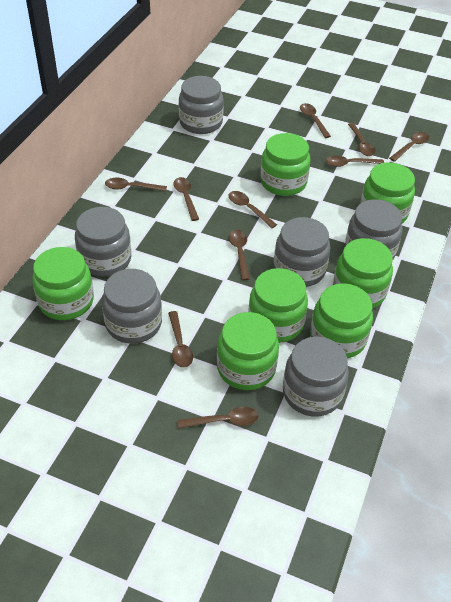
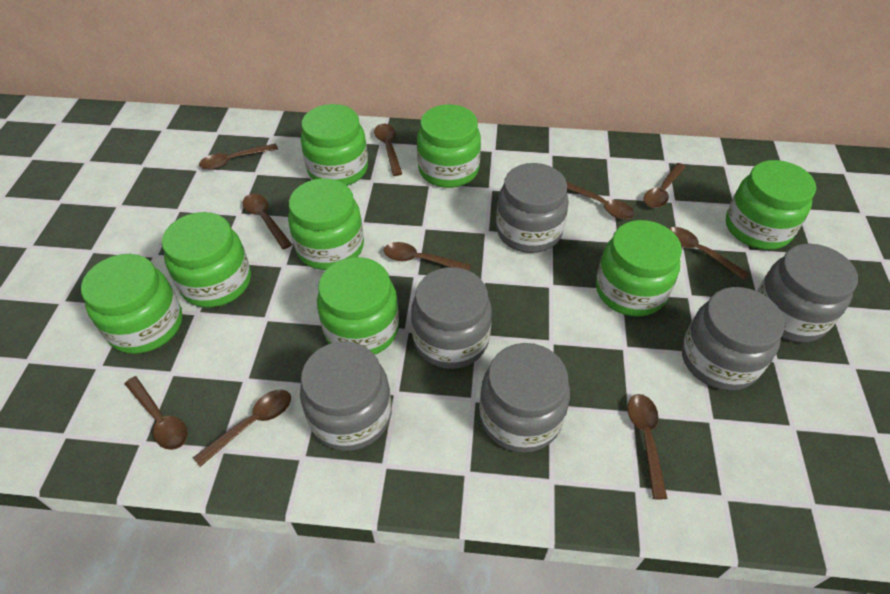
green jar: [32,247,94,320] [217,312,279,390] [248,268,308,343] [260,133,310,196] [310,283,373,358] [333,238,393,309] [360,163,415,223] = 7 -> [81,254,182,354] [162,212,251,308] [288,178,364,270] [301,104,368,186] [317,257,399,355] [417,104,481,188] [596,220,682,316] [726,160,816,250] = 8

